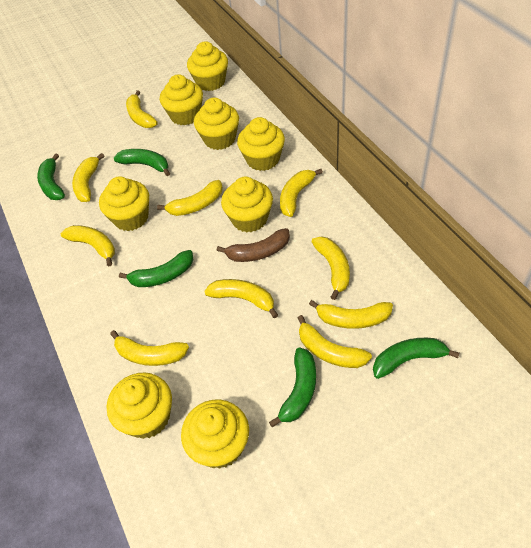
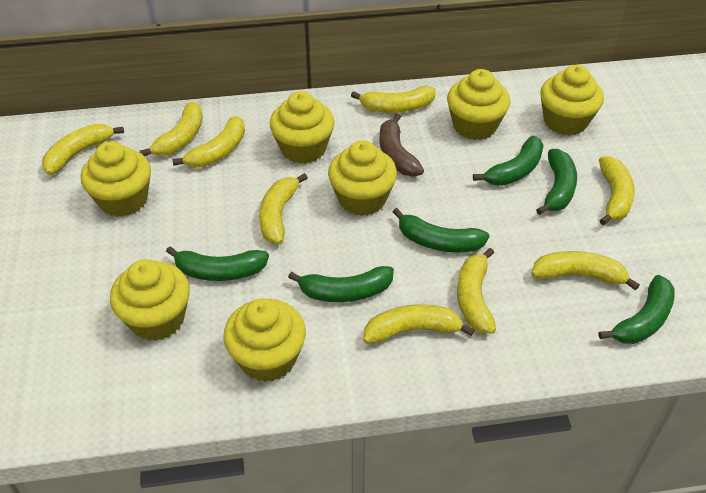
green banana: [37,153,65,200] [114,149,170,176] [119,250,193,287] [269,348,316,427] [373,338,459,379] = 5 -> [166,246,269,281] [288,266,394,302] [393,208,489,252] [473,136,544,186] [536,149,577,215] [598,275,675,344] = 6
yellow banana: [61,225,115,266] [72,153,105,202] [110,330,189,366] [126,90,158,128] [157,180,223,216] [204,279,278,318] [280,169,323,217] [298,315,372,368] [309,300,393,329] [311,236,350,300] = 10 -> [42,124,124,175] [140,102,203,156] [172,116,245,167] [259,173,308,244] [351,86,436,113] [363,304,475,344] [457,248,496,334] [531,251,640,291] [599,156,635,225] = 9
yellow cupcake: [99,177,149,231] [107,372,172,439] [160,74,203,125] [181,399,249,469] [187,41,228,91] [194,97,239,150] [221,177,273,233] [237,117,285,171] = 8 -> [81,141,151,217] [110,259,190,341] [223,298,306,382] [270,91,334,164] [328,141,397,216] [447,69,510,140] [540,65,604,136] = 7

